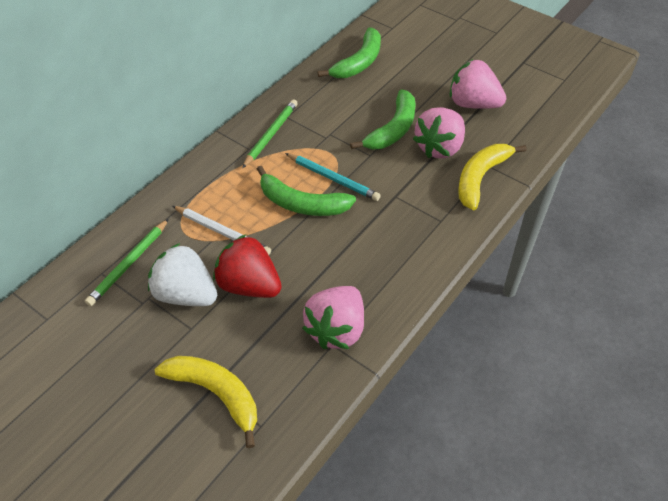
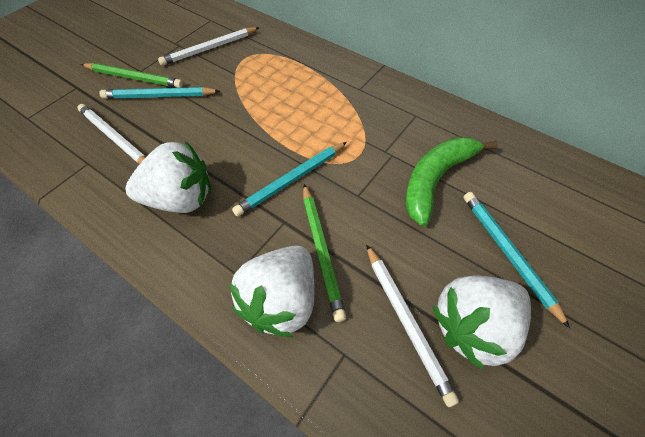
green banana: [257,166,356,216] [318,27,381,78] [350,89,416,150] = 3 -> [405,137,498,226] = 1
pink strawberry: [302,286,364,349] [413,107,465,158] [450,59,506,109] = 3 -> none = 0
red strawberry: [213,234,282,298] = 1 -> none = 0
turquoise pencil: [285,153,381,201] = 1 -> [99,87,220,99] [232,142,347,217] [463,192,570,328] = 3
white pencil: [173,206,271,255] = 1 -> [77,104,146,164] [158,27,260,66] [366,244,459,407] = 3
white strawberry: [148,243,217,306] = 1 -> [126,141,211,213] [230,245,314,337] [433,275,531,370] = 3
yellow banana: [155,356,257,448] [458,144,527,210] = 2 -> none = 0

